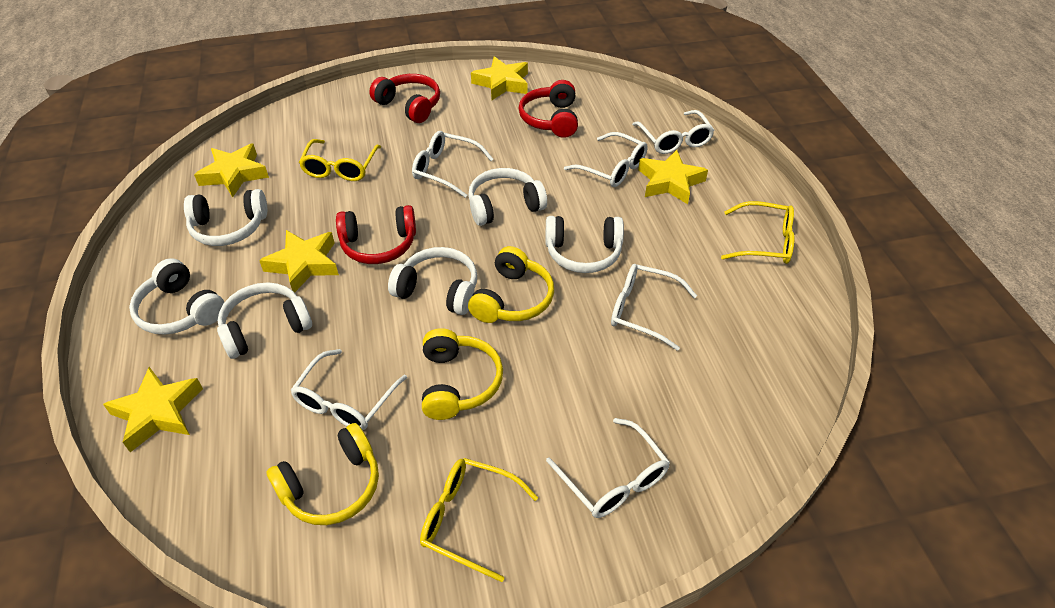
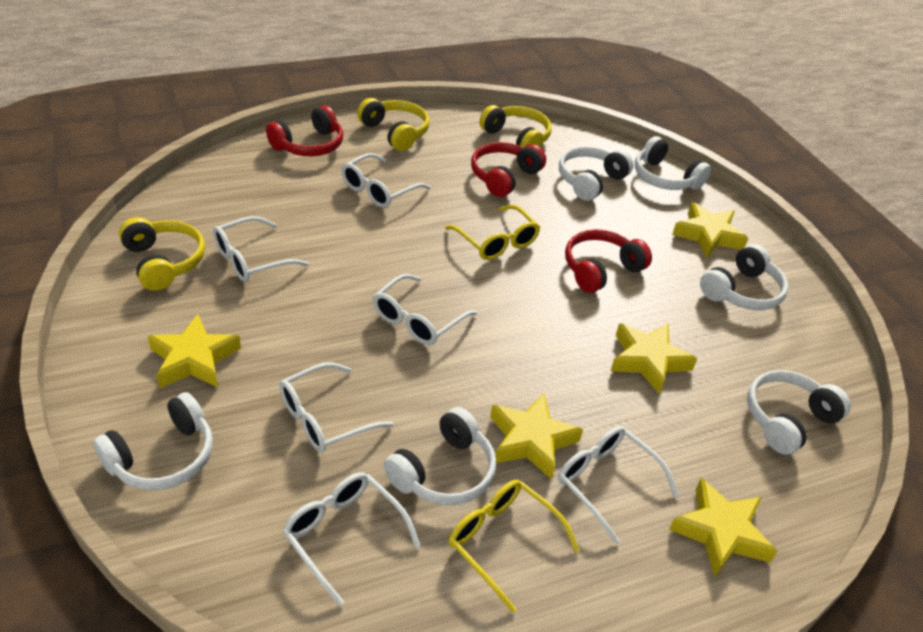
yellow glasses: [299,139,381,181] [420,458,538,582] [721,201,795,264] = 3 -> [445,205,540,260] [449,480,580,613] = 2

